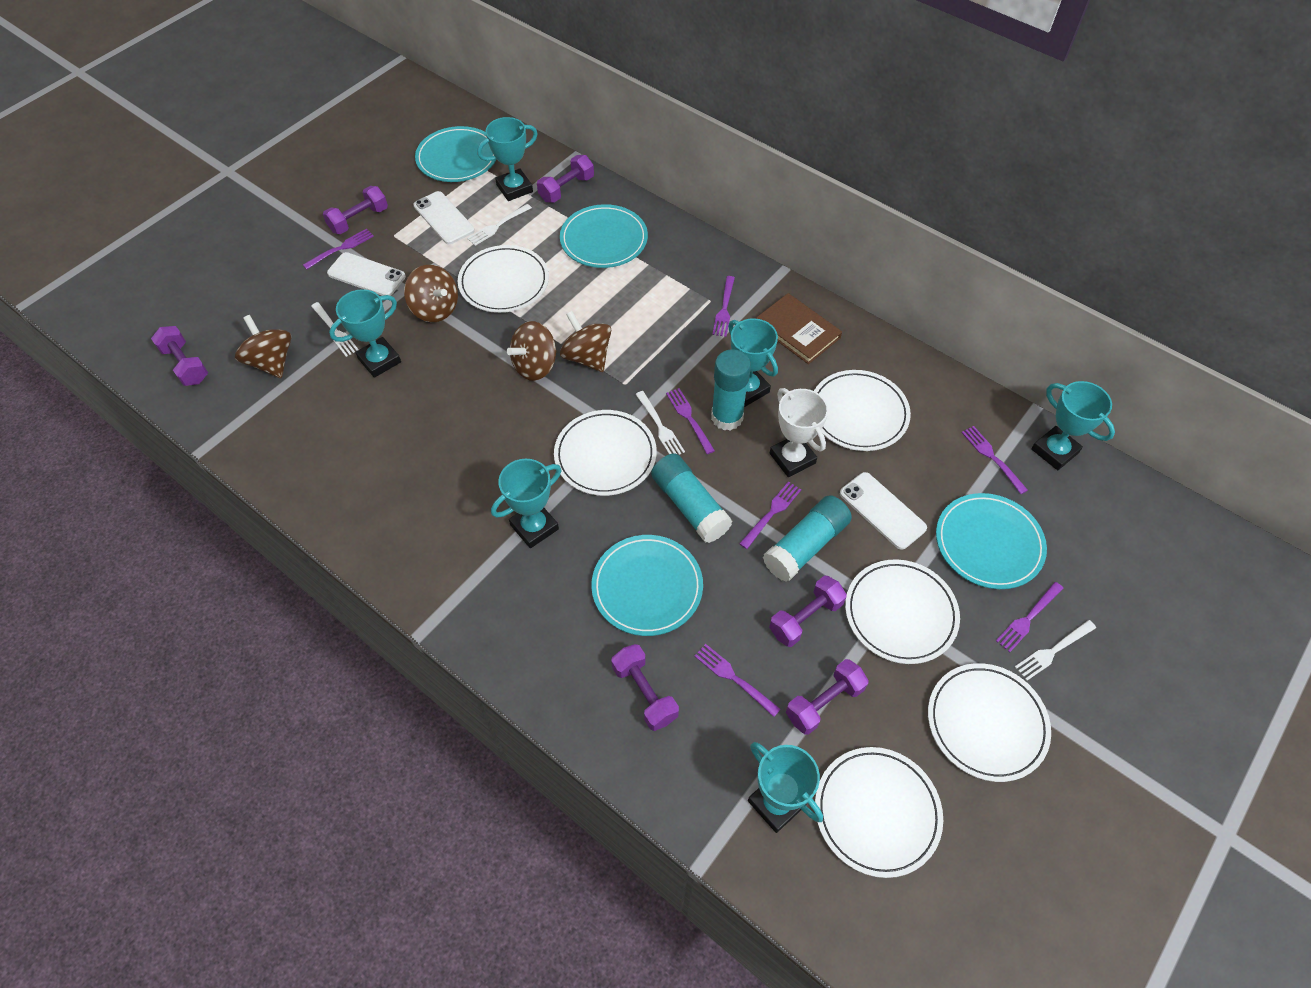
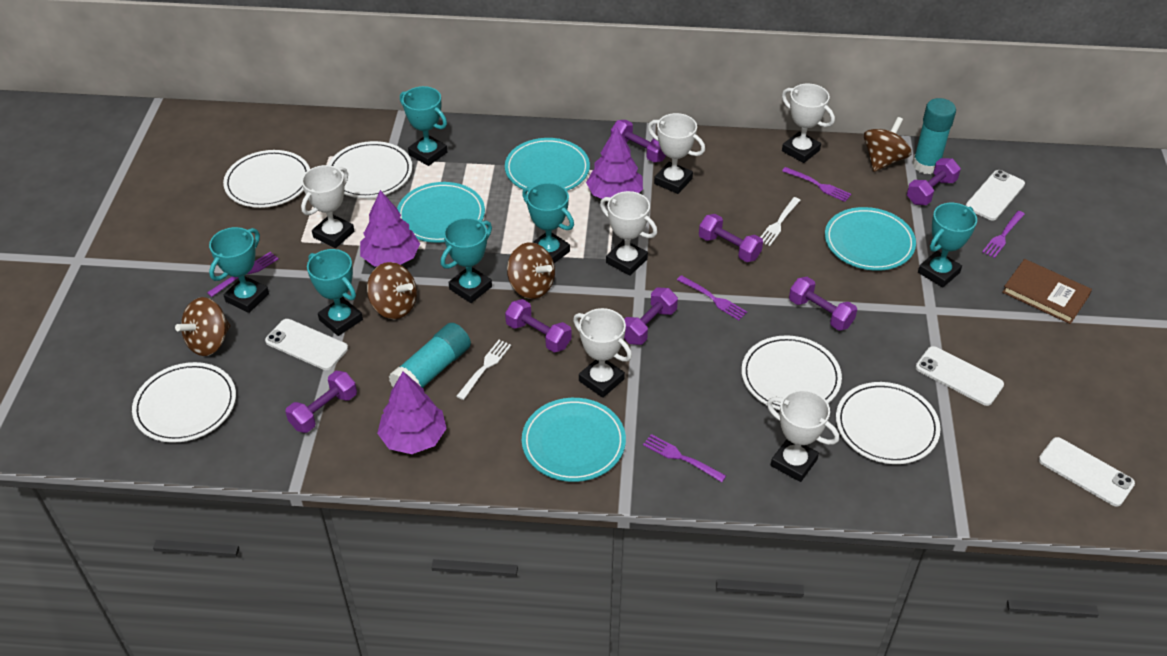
purple dumbbell: [151,326,208,386] [323,186,388,234] [537,155,594,203] [612,644,679,731] [769,576,847,647] [786,659,869,735] = 6 -> [285,371,357,433] [505,299,572,352] [611,120,666,162] [624,288,678,345] [699,214,763,262] [789,277,857,331] [907,158,961,205] = 7
purple fork: [303,229,374,269] [666,388,715,454] [694,644,781,717] [712,276,735,337] [739,481,801,549] [962,426,1028,494] [996,582,1064,652] = 7 -> [207,252,279,297] [643,434,726,482] [677,275,747,320] [782,167,851,202] [982,211,1025,258] = 5
purple tree: none = 0 -> [360,190,420,267] [377,371,447,454] [586,126,643,199] = 3
turquoise glue stick: [651,453,732,543] [711,349,751,431] [763,495,852,582] = 3 -> [389,323,471,388] [912,98,956,174] = 2
white fork: [311,302,359,357] [467,204,532,246] [635,391,685,455] [1015,620,1096,681] = 4 -> [456,340,511,400] [760,197,800,246] = 2
white phone: [327,252,406,296] [413,191,475,244] [840,472,927,550] = 3 -> [265,319,348,370] [916,346,1004,406] [966,170,1025,221] [1039,437,1135,507] = 4
white plate: [458,245,549,313] [554,410,657,496] [814,370,911,451] [815,747,943,878] [845,559,960,664] [928,663,1051,782] = 6 -> [132,362,236,443] [223,150,310,208] [328,141,412,198] [742,335,842,410] [836,382,940,464] = 5
white trophy: [770,388,828,477] = 1 -> [301,165,354,248] [573,308,632,398] [600,191,657,276] [648,113,705,194] [767,390,839,482] [782,84,835,163] = 6

